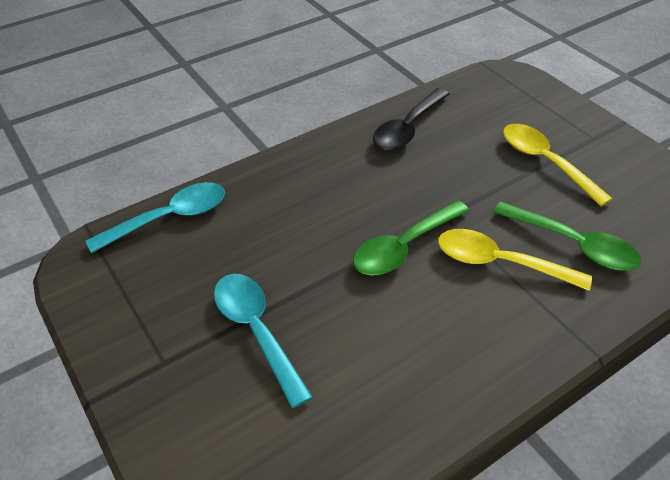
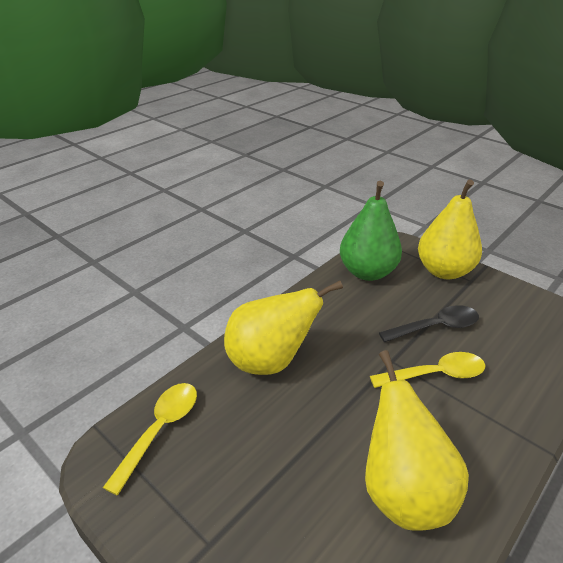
green pear: none = 0 -> [340,181,402,281] = 1
green spoon: [353,200,469,276] [493,202,641,271] = 2 -> none = 0
turquoise spoon: [86,182,225,253] [214,274,313,408] = 2 -> none = 0
yellow pear: none = 0 -> [224,281,343,375] [365,350,469,531] [418,179,482,279] = 3

